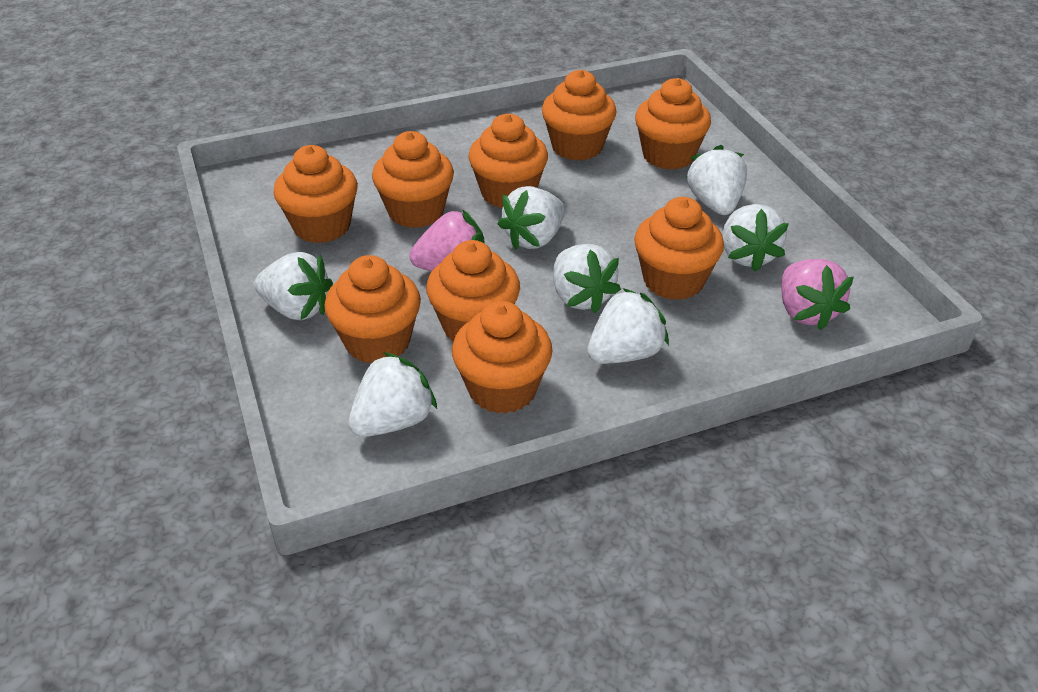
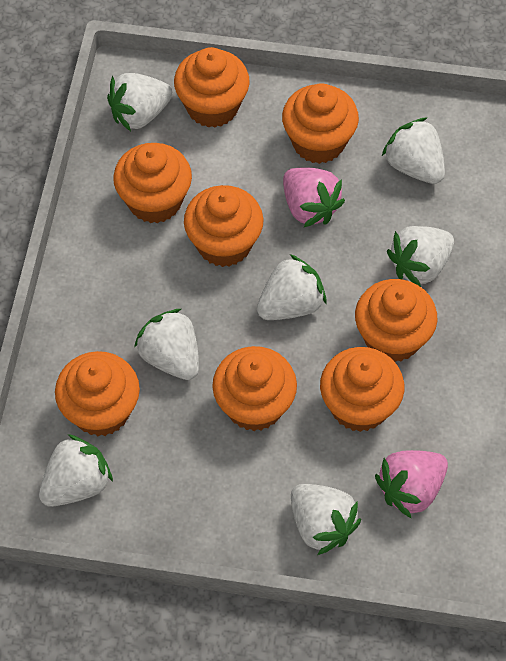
orange cupcake: [273,145,358,243] [324,255,421,363] [372,131,454,228] [426,240,520,342] [452,301,552,414] [468,114,548,208] [542,70,617,161] [634,197,724,300] [635,78,711,170] = 9 -> [55,351,140,436] [113,143,192,223] [174,47,250,128] [184,185,263,267] [212,346,297,431] [282,83,359,164] [320,347,404,432] [355,279,438,362] = 8

